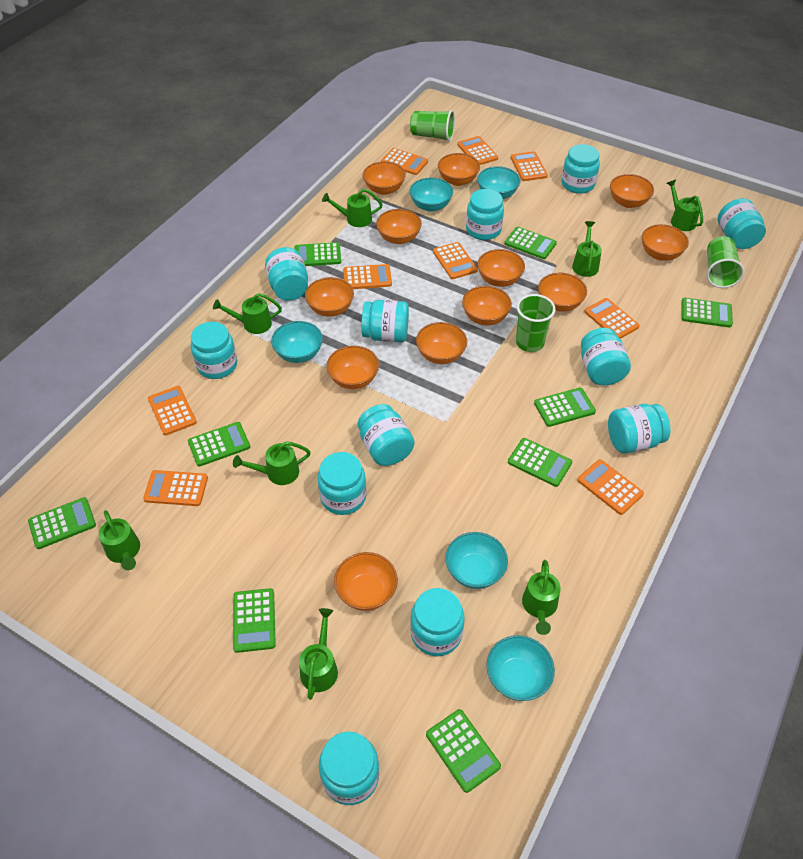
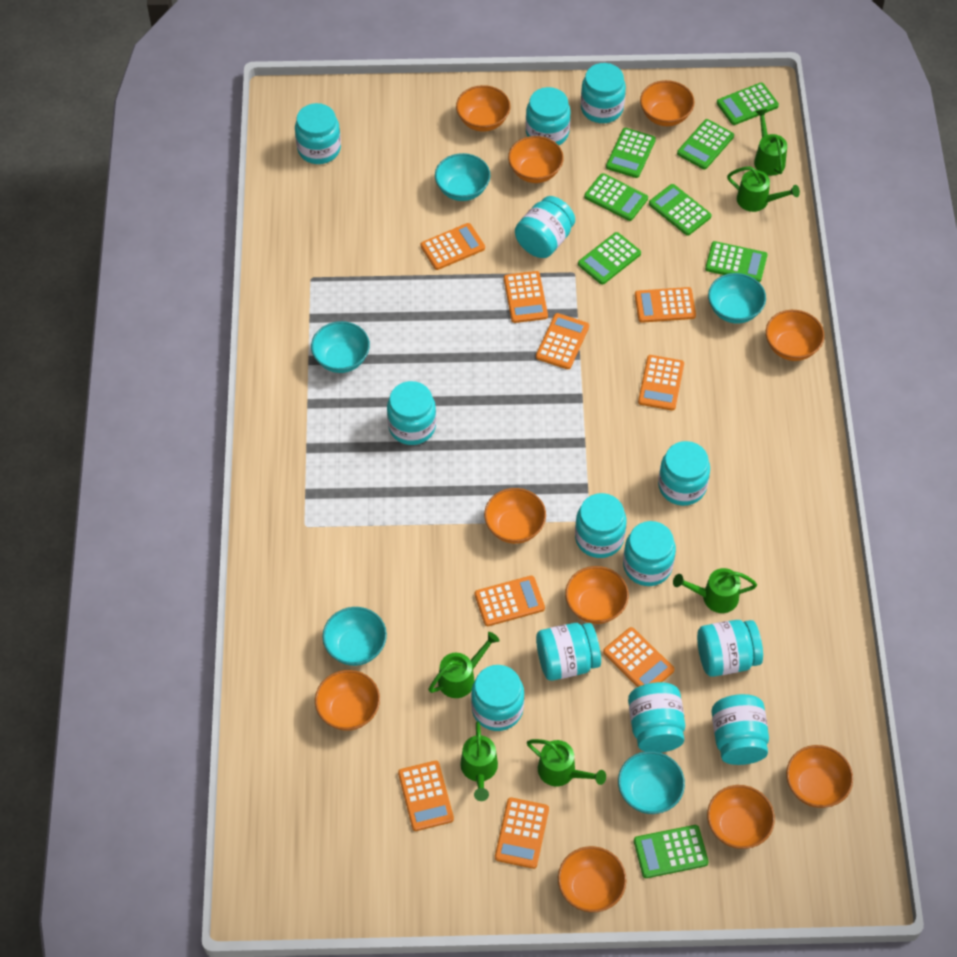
green calculator: [28,497,96,549] [188,422,250,467] [233,588,276,653] [294,242,341,266] [426,709,501,793] [505,227,557,259] [508,438,572,487] [534,388,596,427] [682,298,733,328] = 9 -> [578,232,641,285] [584,173,648,221] [606,128,656,178] [634,825,709,878] [649,184,711,235] [677,119,734,169] [705,241,767,282] [717,83,779,125] = 8
green cup: [410,110,455,142] [516,294,556,352] [707,236,744,288] = 3 -> none = 0
green watering can: [99,510,140,570] [213,293,282,334] [233,441,311,485] [299,608,338,700] [322,189,383,227] [522,560,561,635] [572,221,602,277] [667,180,703,231] = 8 -> [428,632,499,698] [460,721,498,801] [527,739,606,786] [673,568,757,613] [727,166,800,212] [754,109,787,176] = 6
orange bowl: [305,277,354,317] [326,346,379,389] [334,552,398,611] [363,161,406,195] [376,209,422,244] [416,322,467,364] [438,153,480,186] [462,286,512,325] [477,249,525,287] [538,273,587,312] [610,174,654,208] [642,224,689,261] = 12 -> [315,670,380,731] [456,85,510,132] [484,488,546,544] [508,136,564,183] [558,846,627,912] [565,566,629,624] [640,80,695,126] [707,785,775,849] [766,310,824,361] [786,745,853,808] = 10
turquoise jar: [191,322,237,379] [265,247,308,301] [318,452,366,515] [319,731,379,805] [358,404,415,466] [361,300,409,342] [410,588,465,656] [466,189,504,240] [561,144,600,194] [581,328,631,385] [608,404,670,454] [718,198,766,249] = 12 -> [295,103,341,164] [387,381,436,445] [471,665,524,731] [515,196,575,258] [526,87,570,145] [536,623,601,681] [575,493,626,558] [581,63,626,123] [623,521,676,586] [628,682,685,752] [658,441,710,506] [697,620,763,677] [711,694,769,765] = 13

